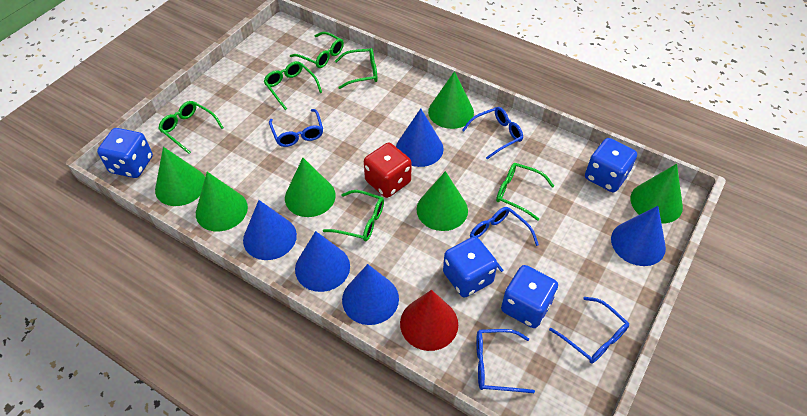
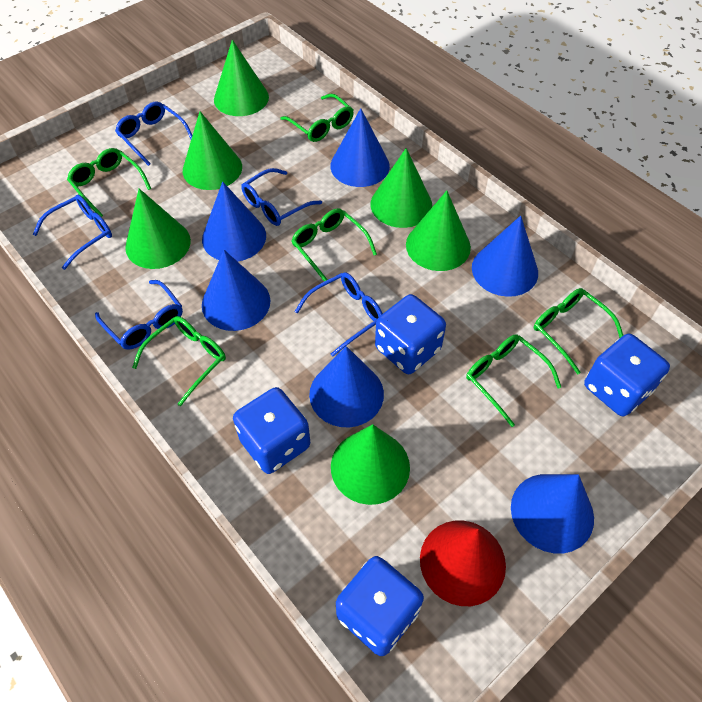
blue cone: [243,200,297,260] [295,231,350,292] [342,264,399,325] [396,108,444,167] [611,206,666,266] = 5 -> [202,182,266,262] [202,250,270,331] [309,346,384,427] [330,108,390,187] [472,216,538,297] [511,474,594,554] = 6
red dice: [364,143,412,198] = 1 -> none = 0

